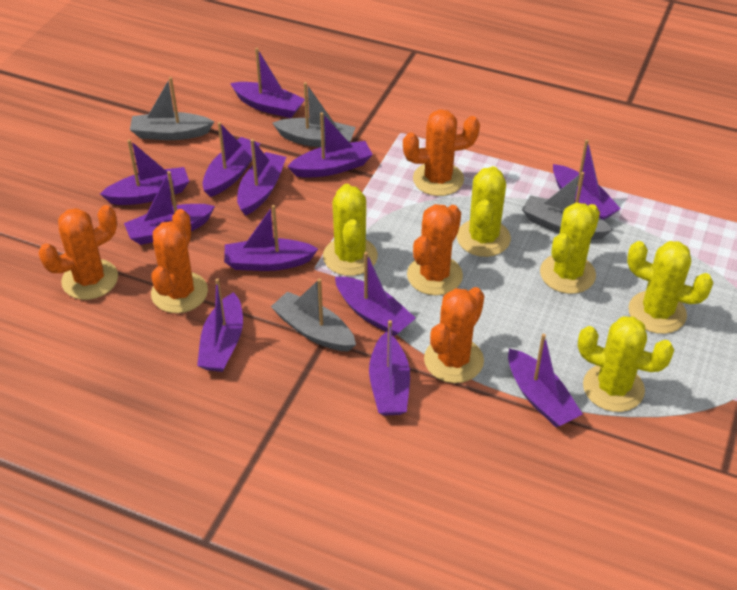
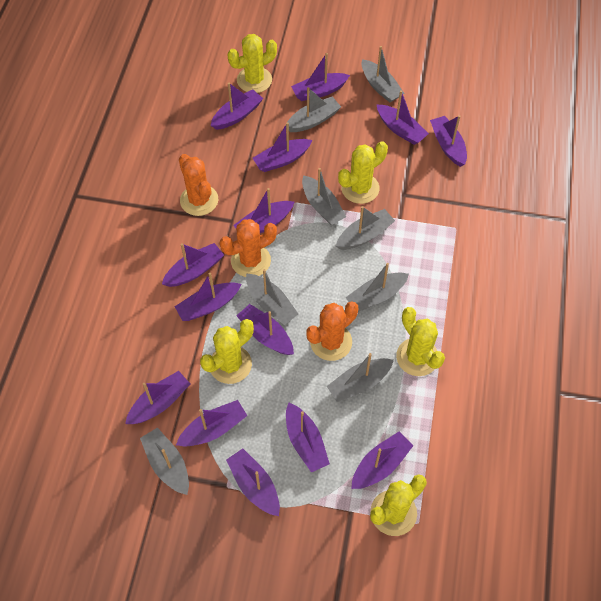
grey boat: [130,77,214,140] [271,278,356,352] [273,82,356,147] [522,172,612,240] = 4 -> [140,427,189,495] [246,269,298,325] [287,87,341,132] [302,168,346,225] [327,353,394,402] [336,206,395,250] [346,263,409,312] [362,46,405,103] = 8
orange cactus: [38,205,118,300] [151,209,208,313] [403,109,480,196] [407,204,463,295] [424,287,485,383] = 5 -> [179,154,219,216] [220,219,277,277] [306,301,358,361] = 3
purple boat: [100,139,189,205] [124,171,215,245] [197,278,243,372] [203,122,260,197] [224,205,318,271] [230,48,305,118] [237,139,286,216] [287,112,373,178] [335,252,416,336] [369,320,410,416] [508,334,582,427] [553,139,621,220] = 12 -> [125,371,190,424] [162,243,224,287] [175,273,241,321] [176,400,247,447] [211,82,263,130] [226,449,280,516] [234,188,294,233] [236,304,294,355] [253,122,312,172] [286,403,330,472] [291,53,350,101] [351,432,414,489] [377,90,429,145] [430,115,467,167] = 14

